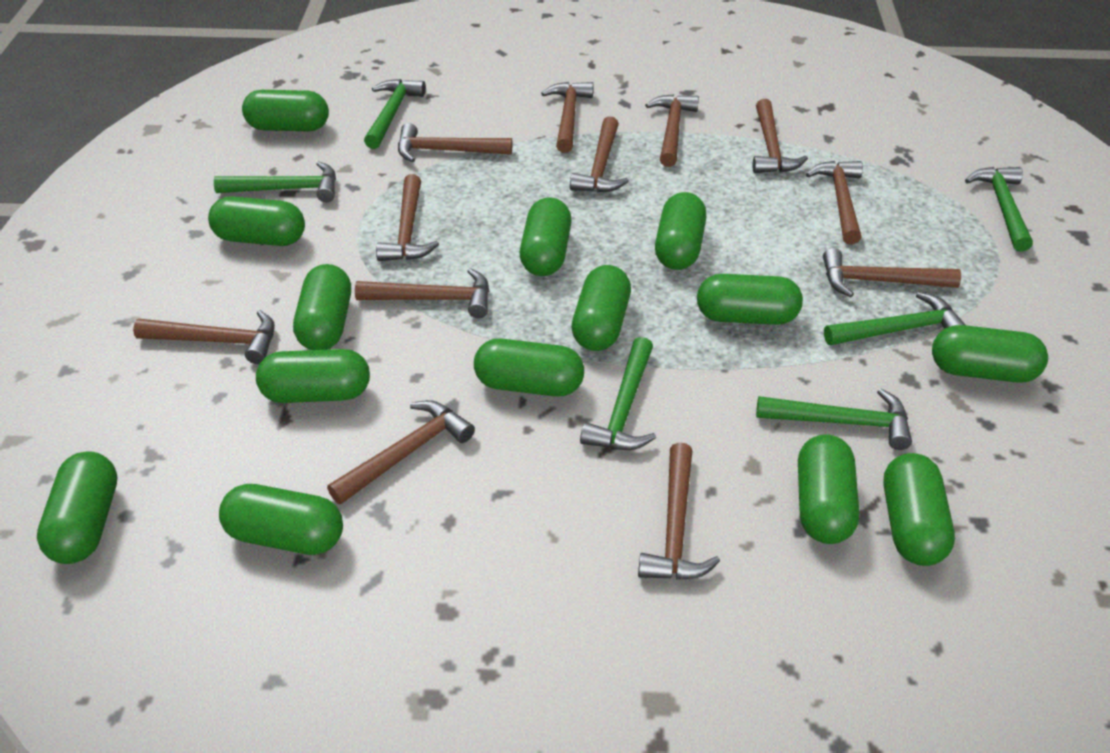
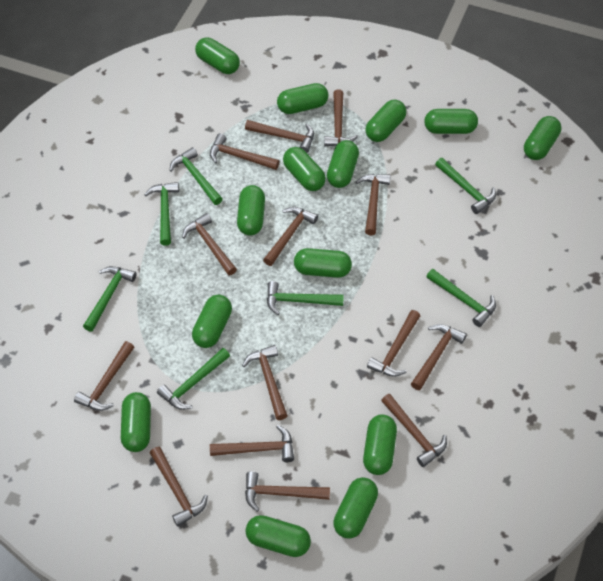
brown hammer: [133,310,275,364] [327,400,475,505] [355,268,489,318] [376,174,439,261] [398,123,512,162] [541,82,593,153] [570,116,629,193] [638,443,720,580] [645,94,699,167] [753,99,808,173] [806,161,863,244] [823,248,961,297] = 12 -> [74,341,134,411] [150,447,208,527] [182,213,237,275] [210,133,279,170] [210,425,294,462] [242,345,288,420] [245,120,314,153] [245,471,330,512] [263,207,318,266] [324,90,358,146] [356,174,391,235] [367,310,420,377] [381,394,447,467] [411,324,467,390] = 14
green hammer: [214,162,336,202] [364,79,426,149] [580,337,656,450] [756,389,912,450] [824,292,966,345] [965,167,1033,251] = 6 -> [83,266,136,332] [144,182,179,246] [157,348,230,410] [169,147,222,205] [267,281,344,315] [426,269,496,327] [435,158,496,214] = 7

